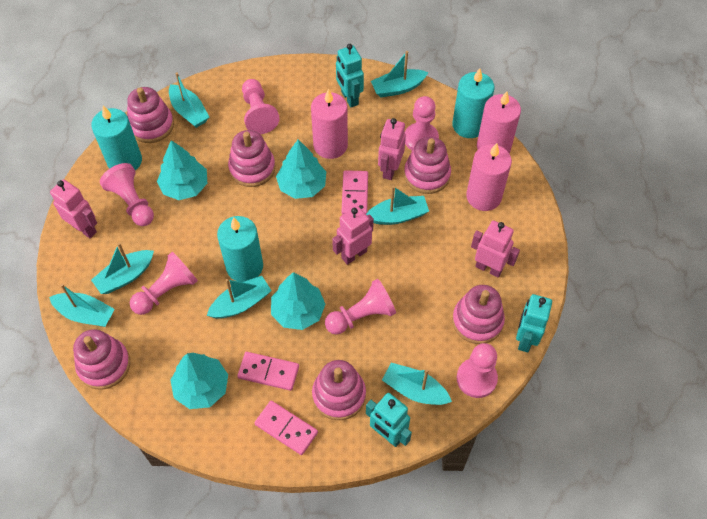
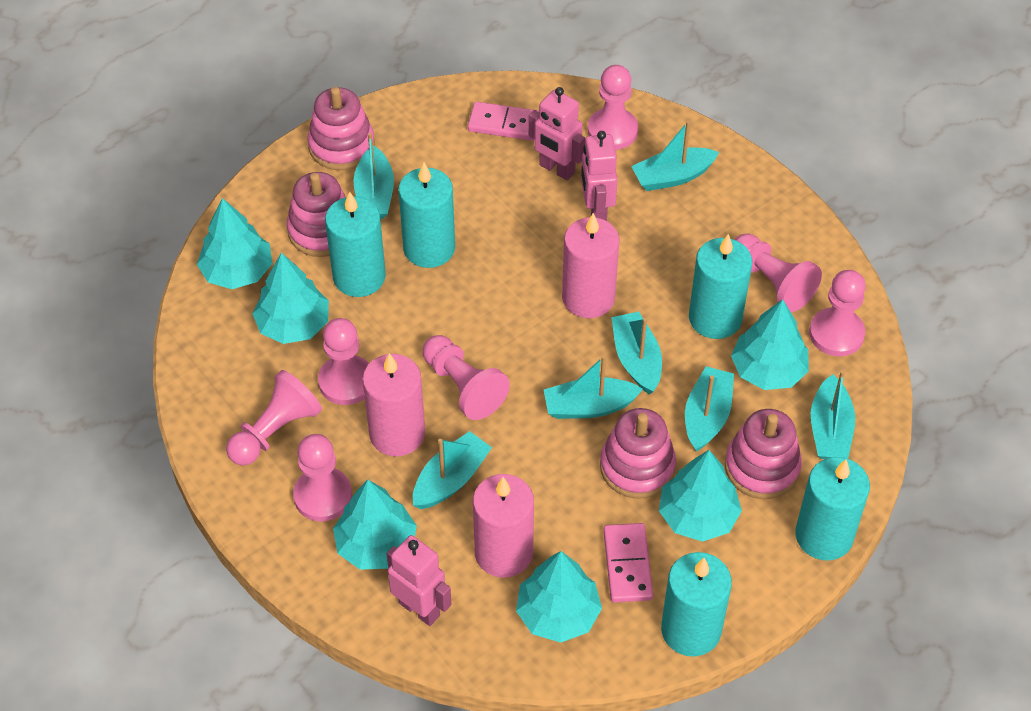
pink domino: [237,352,299,391] [254,401,318,455] [342,170,368,215] = 3 -> [468,102,539,141] [603,523,653,602] = 2
pink pawn: [100,163,154,226] [130,252,198,315] [242,79,280,134] [325,279,396,334] [405,96,439,150] [457,343,498,398] = 6 -> [226,370,322,466] [293,434,352,522] [318,318,369,405] [423,335,510,420] [588,65,638,150] [735,233,822,312] [809,270,866,356] = 7
pink robot: [50,179,97,238] [332,206,374,265] [378,118,406,180] [471,221,520,278] = 4 -> [387,535,452,626] [529,87,585,180] [581,131,618,221] = 3
pink stacking toy: [73,329,130,390] [127,87,174,143] [228,130,275,187] [312,360,366,420] [404,137,451,194] [452,285,505,344] = 6 -> [286,172,345,257] [307,87,375,170] [600,408,676,499] [725,409,802,499] = 4
turquoise candle: [91,106,142,171] [217,216,263,282] [452,68,495,138] = 3 -> [325,191,386,297] [398,162,455,268] [661,552,732,657] [689,234,752,339] [795,457,870,561] = 5
turquoise robot: [336,44,364,108] [366,393,412,447] [516,294,552,353] = 3 -> none = 0
turquoise tree: [157,140,207,200] [171,353,228,409] [271,272,325,330] [276,139,326,199] = 4 -> [197,198,272,289] [252,253,329,344] [333,480,417,570] [516,551,602,643] [659,450,742,542] [731,299,809,390] = 6

